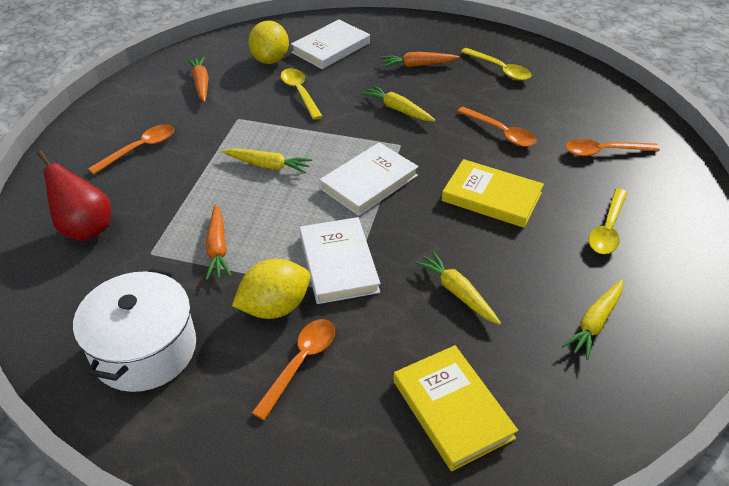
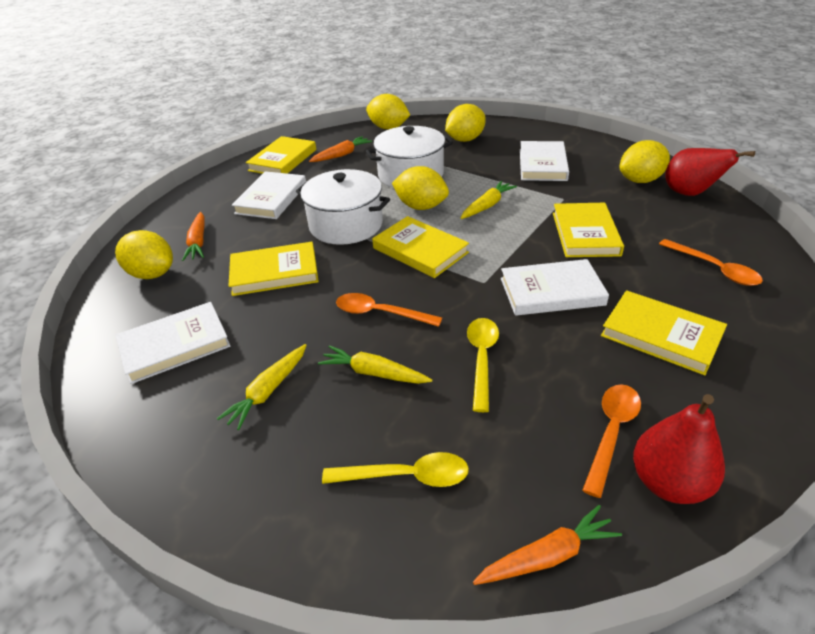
orange spoon: [88,124,174,174] [252,319,335,420] [457,107,537,147] [566,139,660,156] = 4 -> [336,293,442,327] [582,384,641,498] [659,239,763,286] = 3
red pear: [37,150,111,241] = 1 -> [633,394,725,504] [665,148,755,196] = 2
white book: [291,19,370,69] [299,217,381,304] [319,142,419,216] = 3 -> [116,302,231,384] [232,171,306,219] [501,259,609,316] [520,141,569,181] = 4
white pot: [73,268,196,392] = 1 -> [296,169,390,245] [366,126,453,188] = 2
yellow book: [393,345,518,471] [442,159,544,228] = 2 -> [229,242,319,296] [246,136,316,174] [372,216,469,278] [553,203,624,257] [601,290,727,375] = 5
yellow carrot: [222,149,312,174] [361,85,436,121] [415,251,501,325] [562,279,623,360] = 4 -> [217,344,307,430] [318,345,432,384] [460,181,517,219] = 3
yellow lemon: [232,259,310,319] [248,20,289,64] = 2 -> [115,230,173,279] [366,94,410,129] [392,166,449,210] [445,104,486,142] [620,140,670,183] = 5
yellow spoon: [281,68,323,120] [461,48,532,81] [588,189,627,254] = 3 -> [322,452,469,487] [467,318,499,412] = 2

